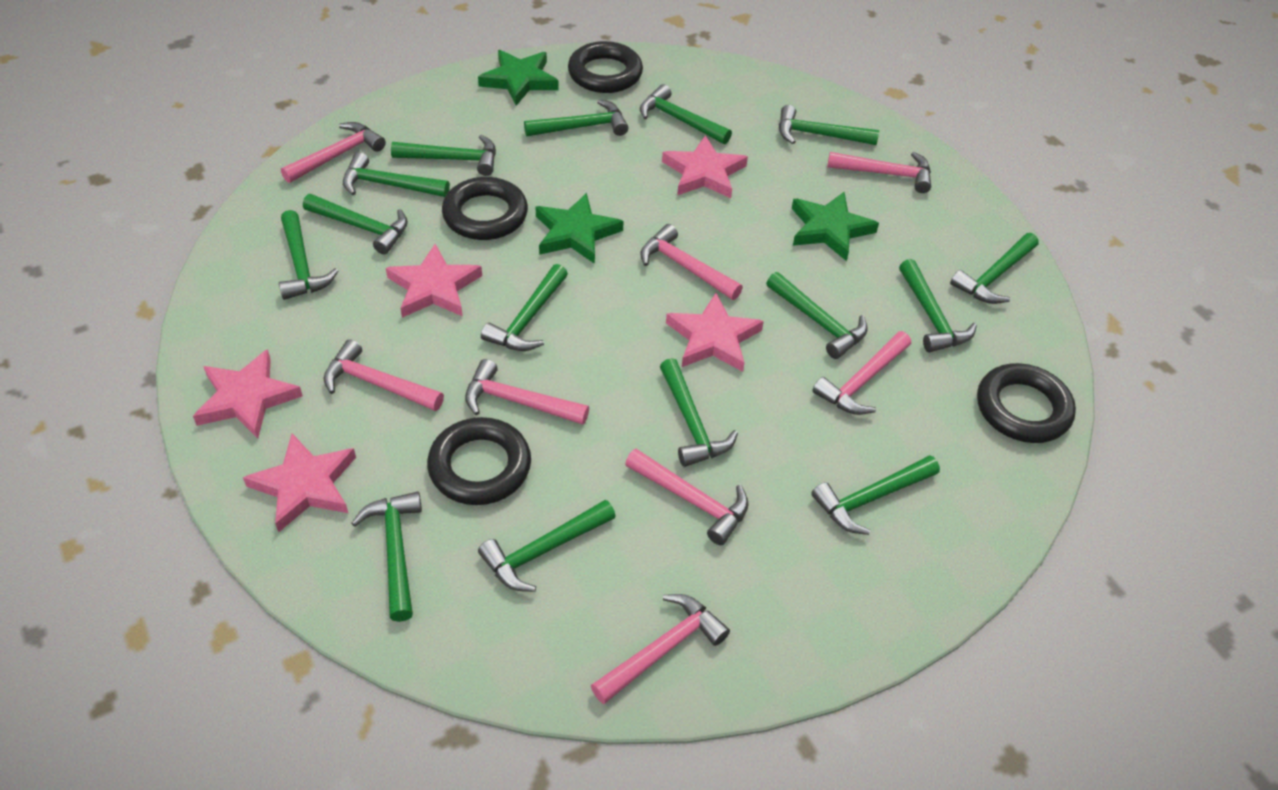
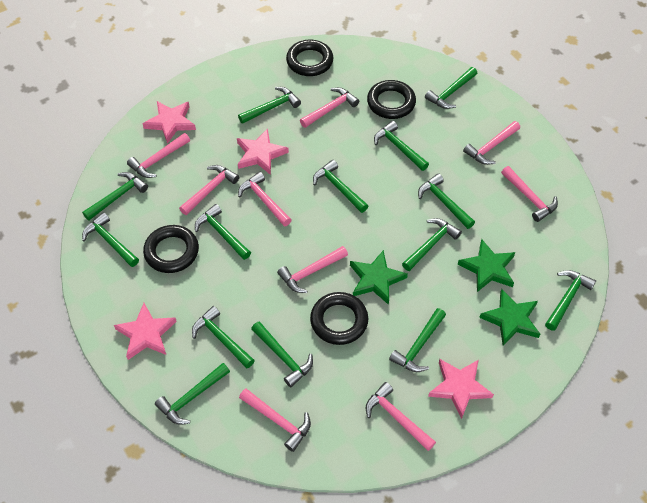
green hammer: [279,210,338,300] [303,194,408,254] [343,152,450,197] [351,492,422,622] [391,135,496,176] [478,500,616,592] [481,264,568,351] [524,99,628,136] [640,84,732,144] [660,358,738,467] [766,272,868,359] [779,105,879,145] [811,455,940,535] [899,259,977,352] [950,233,1038,304] = 15 -> [82,172,148,220] [82,212,139,267] [155,363,230,425] [192,306,255,368] [195,204,251,260] [238,87,301,124] [251,321,313,387] [313,160,368,213] [374,121,429,171] [389,308,446,372] [402,218,462,271] [418,173,475,229] [425,67,477,109] [545,270,596,331] = 14
pink hammer: [281,122,386,183] [324,339,444,411] [465,359,589,425] [591,594,730,704] [625,449,749,545] [640,224,743,300] [812,331,911,415] [827,152,931,193] = 8 -> [127,133,190,178] [179,165,239,215] [238,172,292,226] [239,388,311,452] [277,246,348,293] [300,87,359,128] [366,382,436,451] [463,121,520,165] [501,166,558,222] = 9
pink star: [193,349,303,438] [243,433,356,532] [386,244,482,318] [662,135,748,198] [666,293,764,372] = 5 -> [114,303,177,360] [143,101,196,144] [237,129,289,175] [428,359,494,419] = 4

